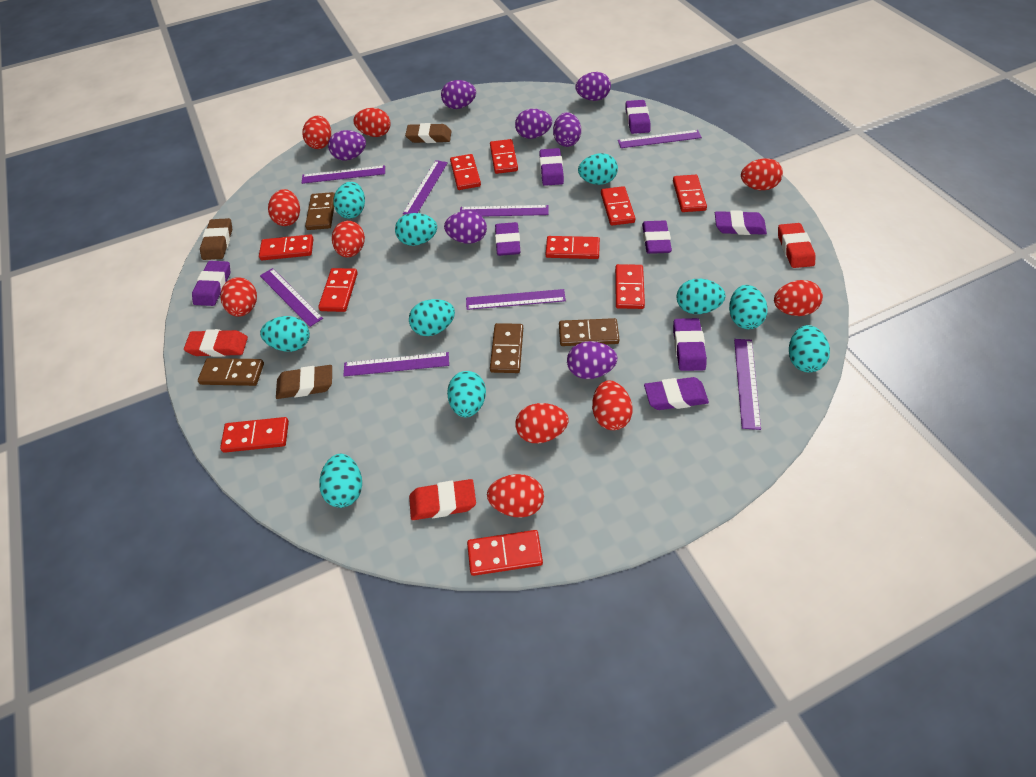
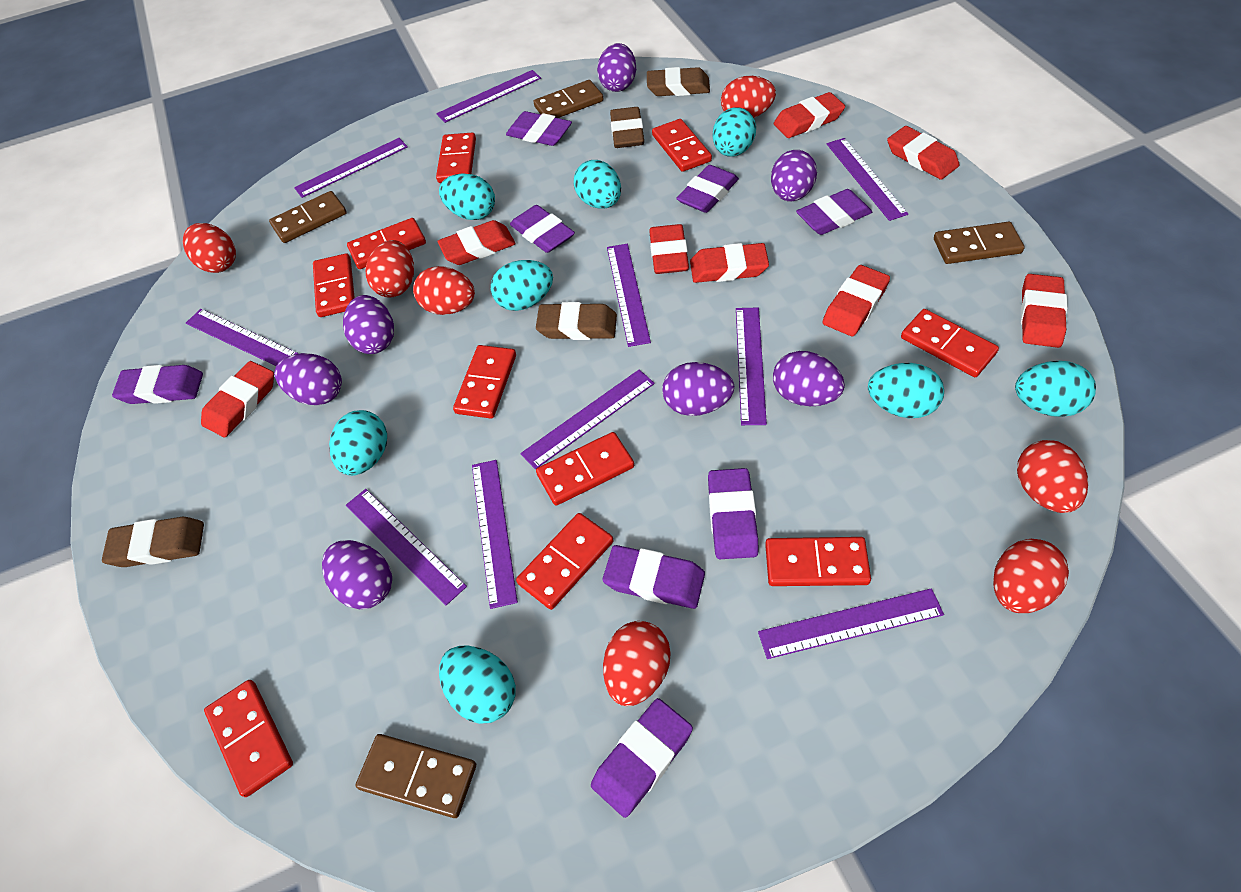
brown eraser: [200,218,232,260] [276,365,332,399] [405,123,452,143] = 3 -> [102,517,204,567] [536,302,617,340] [610,107,644,148] [647,67,710,96] = 4
purple ruler: [260,268,323,327] [302,165,385,184] [343,352,449,376] [403,160,448,215] [460,205,549,217] [466,289,566,310] [618,130,702,148] [734,339,761,430] = 8 -> [186,309,299,366] [294,138,408,198] [346,489,467,605] [437,70,541,123] [472,460,518,609] [521,369,655,469] [607,244,651,347] [736,308,767,425] [758,588,944,659] [827,138,908,221] = 10
red egg: [220,277,257,317] [268,189,300,226] [302,116,331,149] [332,221,365,258] [354,108,390,137] [487,474,544,518] [515,403,568,443] [592,381,633,430] [741,158,783,190] [774,280,823,316] = 10 -> [183,223,236,273] [365,240,414,298] [413,266,475,315] [603,621,670,706] [721,76,776,118] [993,539,1069,613] [1017,440,1088,513] = 7
red eraser: [184,329,248,357] [409,479,476,520] [778,223,815,268] = 3 -> [201,361,274,437] [437,220,516,265] [649,224,689,274] [690,243,769,283] [774,92,845,138] [822,265,890,336] [887,126,960,180] [1021,274,1067,348] = 8
turquoise egg: [260,316,310,352] [319,454,362,508] [334,182,365,219] [395,213,437,246] [409,299,455,336] [447,371,486,417] [578,153,618,185] [676,279,726,314] [729,285,768,329] [789,325,830,372] = 10 -> [329,410,387,476] [439,173,495,220] [439,645,516,724] [491,260,553,311] [574,160,621,209] [713,108,756,157] [868,363,944,418] [1015,361,1096,417] = 8

